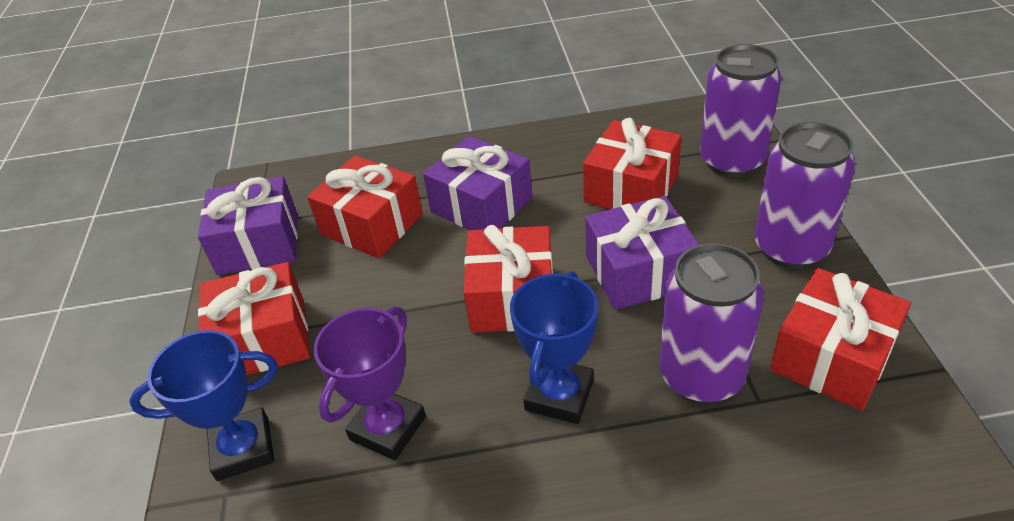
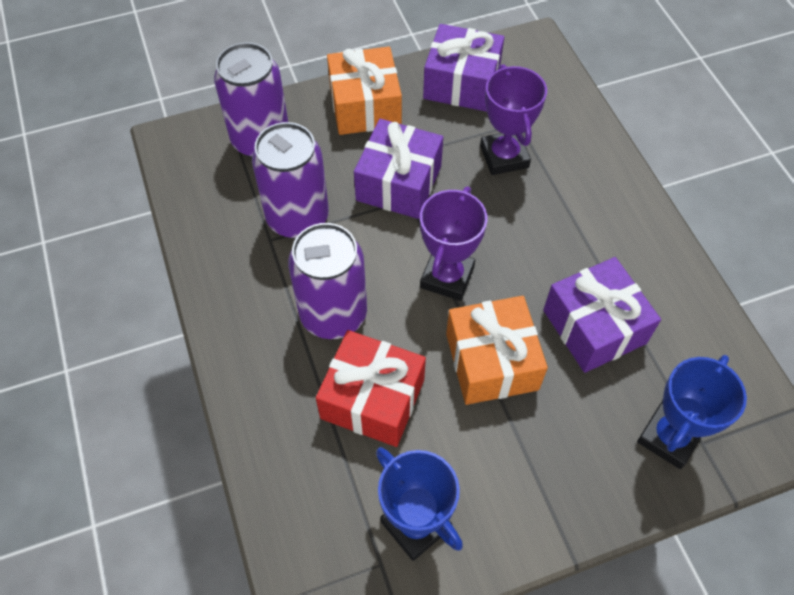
orange gift: none = 0 -> [327,47,402,135] [446,296,548,405] = 2
purple trophy: [313,306,426,460] = 1 -> [420,187,488,301] [480,64,547,175] = 2
red gift: [198,262,310,375] [307,156,423,258] [463,225,553,333] [583,118,682,209] [770,268,911,411] = 5 -> [316,330,426,447] = 1

